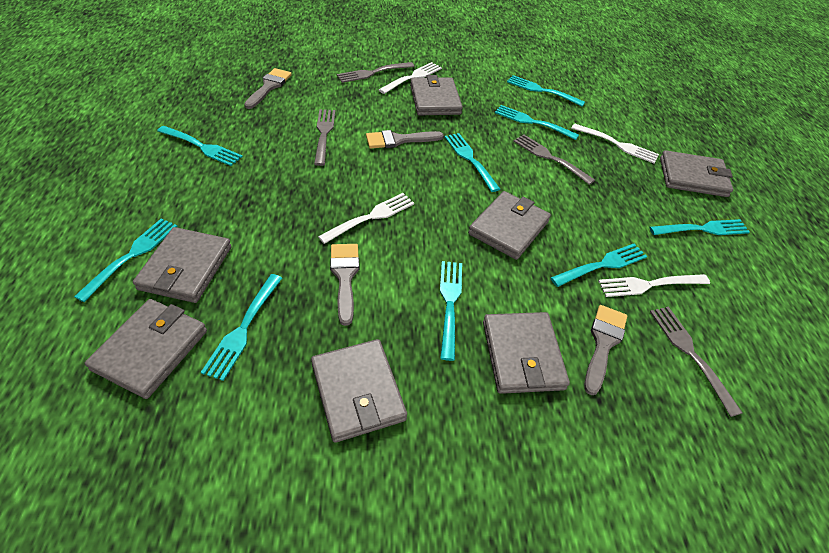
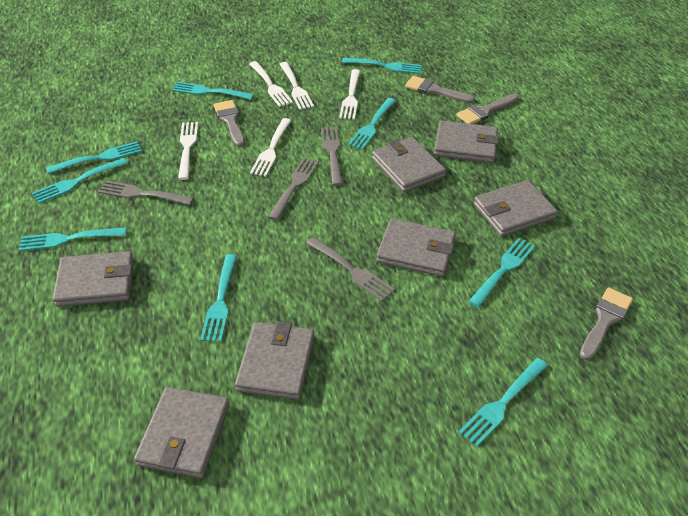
white fork: [318,193,414,244] [379,62,442,94] [571,123,659,163] [598,274,710,297] = 4 -> [178,122,198,180] [249,61,293,107] [250,118,292,177] [279,62,314,110] [339,69,360,120] = 5

